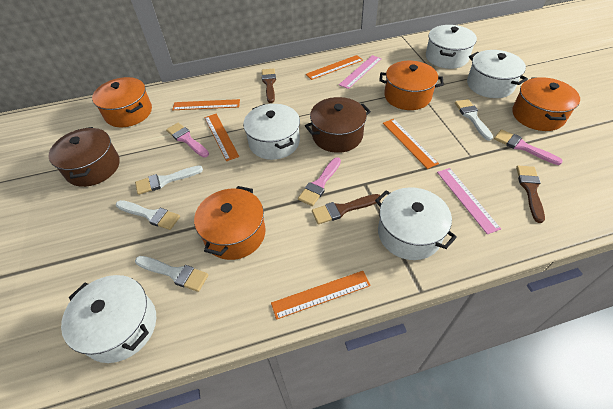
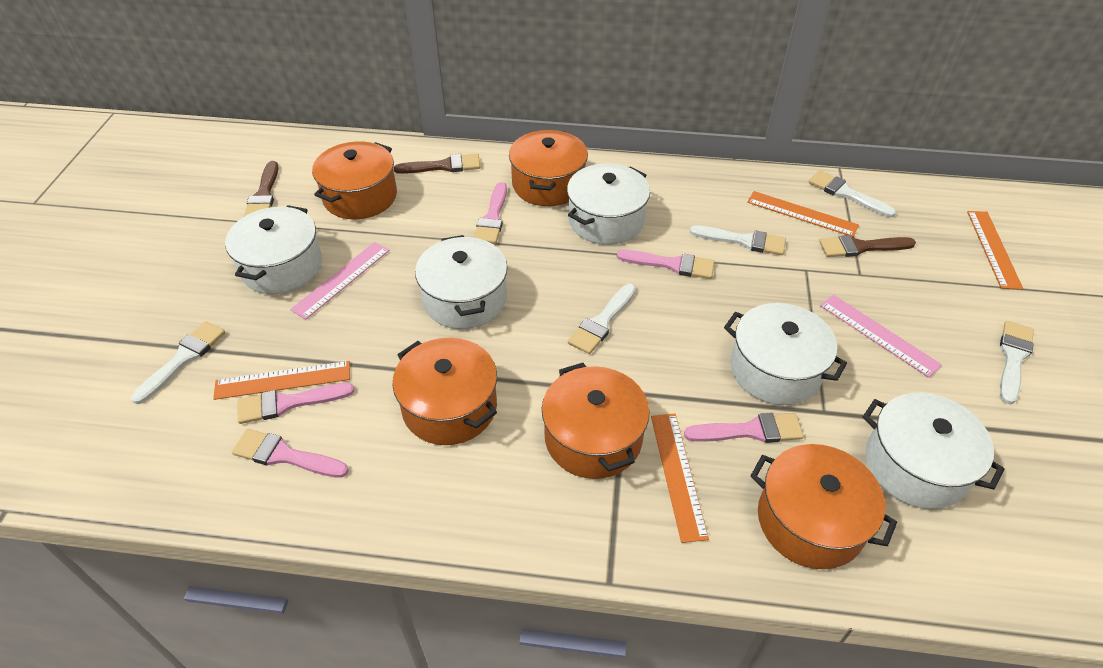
brown pot: [49,127,120,187] [305,97,371,153] = 2 -> none = 0
orange pot: [92,77,152,127] [194,186,266,260] [379,61,444,110] [512,77,580,131] = 4 -> [312,141,397,219] [392,338,497,445] [509,130,588,206] [542,363,650,479] [750,444,897,569] = 5
orange ruler: [172,99,240,110] [205,114,239,161] [271,271,371,320] [306,55,363,80] [383,119,439,169] = 5 -> [213,361,350,400] [651,414,709,543] [747,191,859,237] [967,211,1023,290] = 4
pink brush: [166,123,209,157] [298,157,341,206] [494,129,563,165] = 3 -> [232,429,349,478] [237,383,354,424] [473,182,507,244] [617,250,715,279] [684,413,804,443] = 5
white brush: [116,200,180,230] [135,165,203,195] [135,256,208,292] [455,99,493,141] = 4 -> [131,321,225,404] [568,284,636,354] [690,225,786,255] [809,171,896,217] [1000,321,1034,404] = 5

